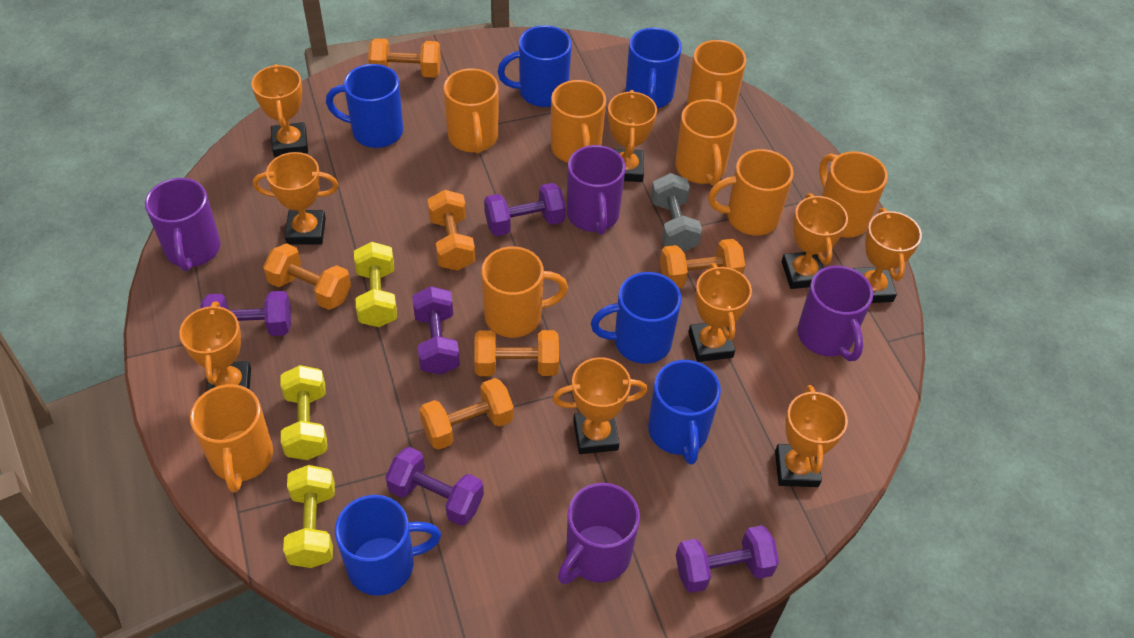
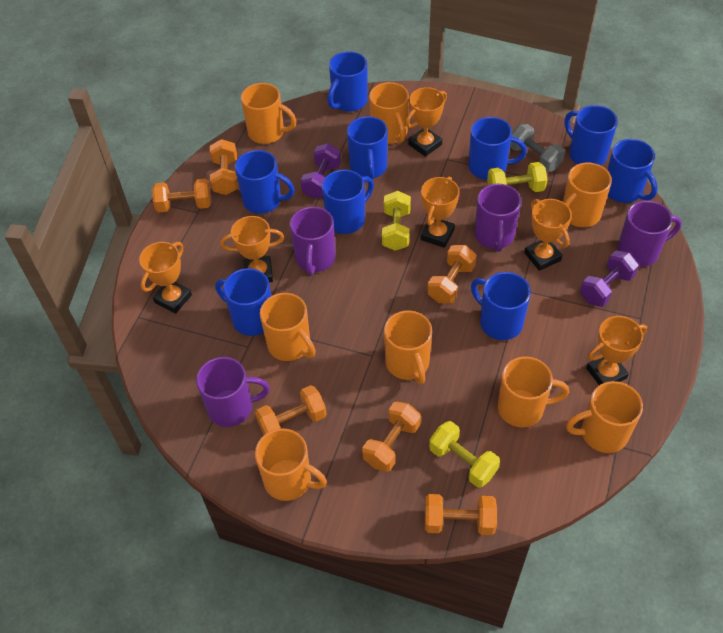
blue mug: [326,64,403,148] [335,495,441,596] [497,25,572,107] [591,272,682,364] [626,28,682,108] [648,360,721,464] = 6 -> [215,268,271,336] [235,150,295,214] [322,170,374,234] [327,51,368,112] [347,116,388,179] [468,117,527,180] [471,272,531,340] [565,105,618,165] [607,139,658,203] = 9
orange trophy: [179,301,251,391] [251,64,308,157] [253,152,339,245] [552,357,647,454] [608,90,657,182] [689,263,752,362] [775,385,848,487] [782,193,848,289] [853,208,922,303] = 9 -> [139,242,192,314] [220,216,284,282] [406,87,447,157] [421,176,459,248] [524,199,572,271] [586,316,647,385] = 6
purple dumbbell: [200,291,291,336] [386,447,484,526] [412,286,460,375] [484,183,566,236] [676,525,779,593] = 5 -> [300,143,341,199] [580,250,639,307] = 2

